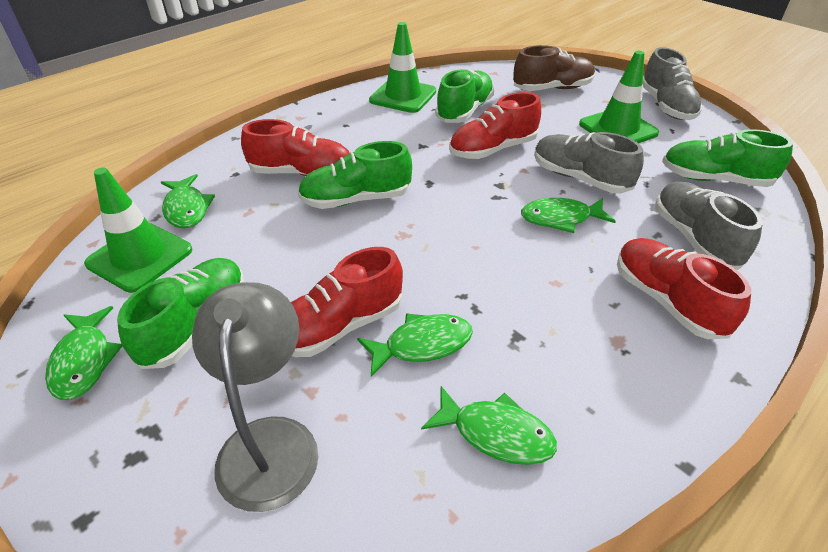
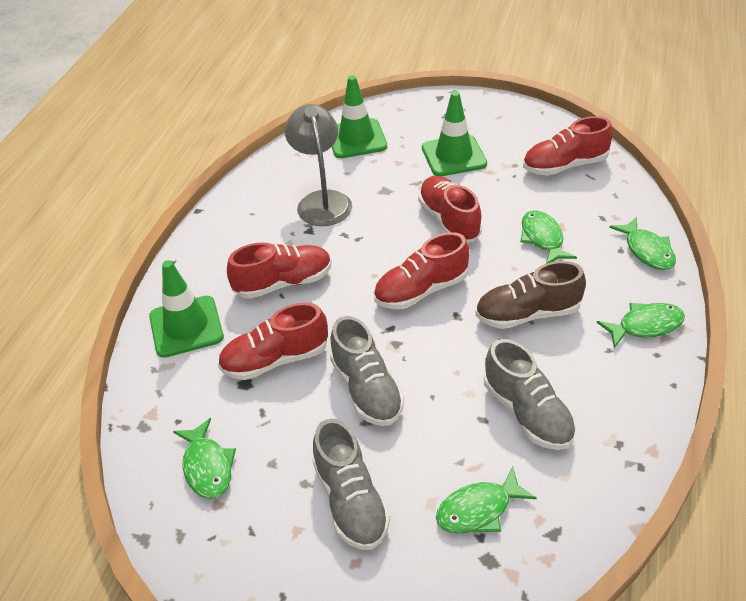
green shoe: [117,258,244,369] [298,141,412,209] [435,69,494,123] [662,129,793,187] = 4 -> none = 0
red shoe: [241,119,350,176] [291,247,403,357] [449,92,541,159] [617,238,751,339] = 4 -> [218,302,328,380] [227,242,332,299] [374,232,469,309] [418,176,482,242] [523,116,613,176] = 5

